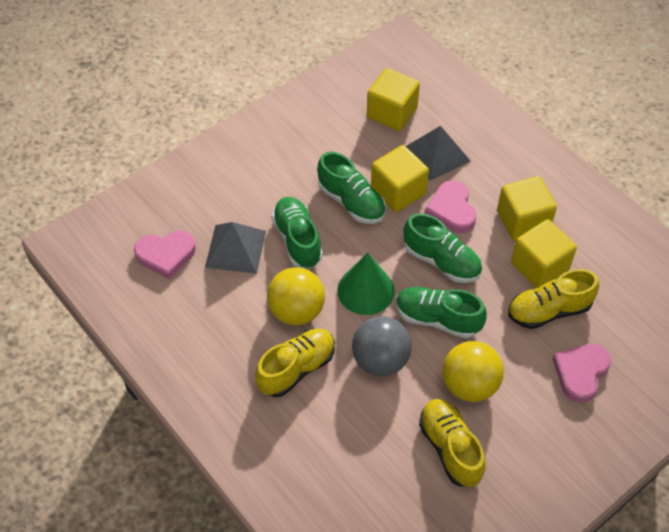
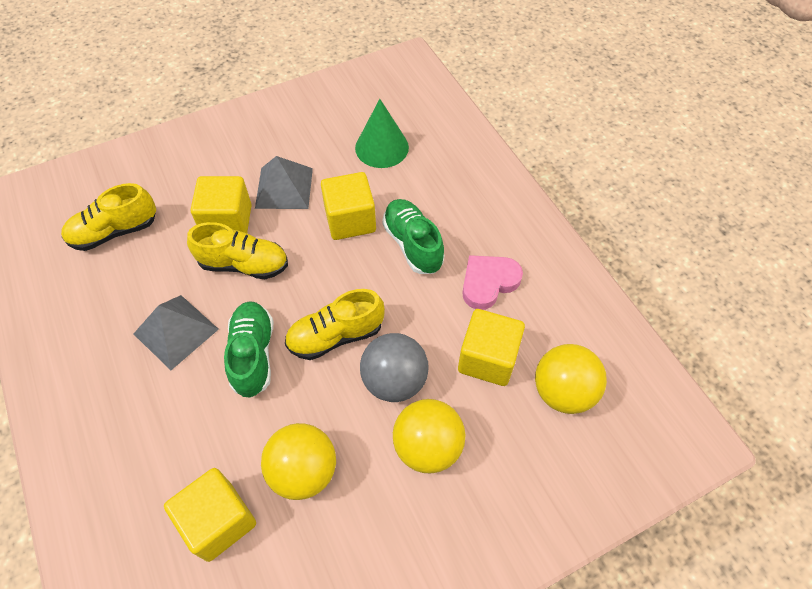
green shoe: [271,197,323,268] [317,152,386,224] [396,287,487,338] [404,213,482,283] = 4 -> [224,301,273,398] [382,199,444,274] = 2
pink heart: [134,230,196,279] [425,180,476,233] [552,344,611,403] = 3 -> [462,255,523,310] = 1
yellow ball: [267,267,325,325] [443,341,504,402] = 2 -> [261,423,336,500] [393,399,465,473] [535,344,607,414] = 3

